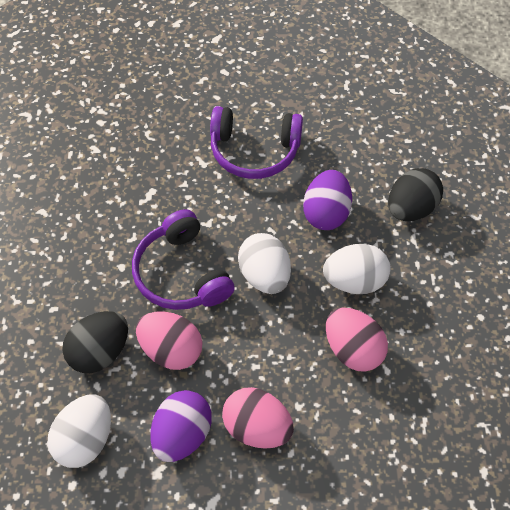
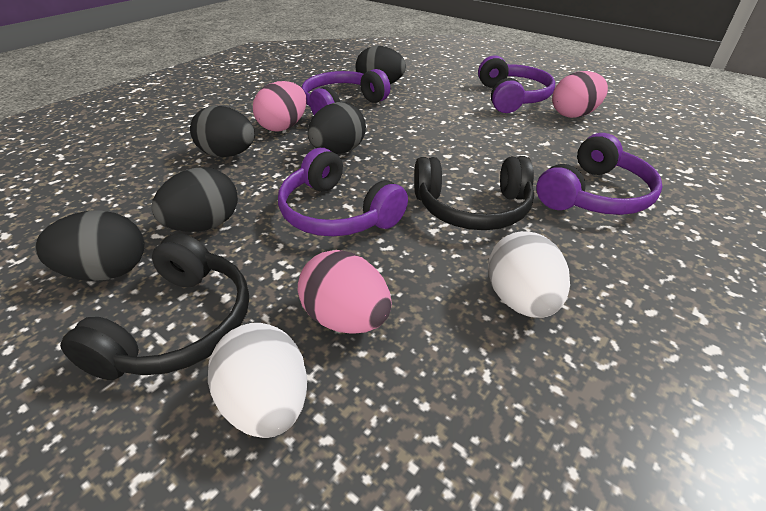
black egg: [62,311,128,373] [388,168,443,221] = 2 -> [35,210,144,281] [151,167,238,232] [190,106,255,157] [308,102,366,154] [356,46,406,84] = 5
black headphones: none = 0 -> [60,233,249,380] [414,156,534,230] = 2
purple egg: [150,390,212,462] [303,170,352,230] = 2 -> none = 0
purple headphones: [132,209,235,310] [210,106,303,179] = 2 -> [278,148,408,236] [301,69,390,115] [478,55,555,113] [536,133,662,215] = 4
white egg: [47,394,111,468] [238,233,291,294] [323,244,391,294] = 3 -> [208,323,307,438] [488,231,570,318] = 2

